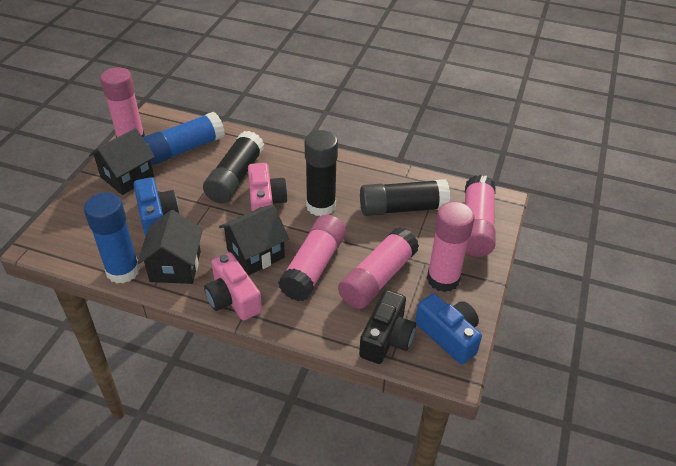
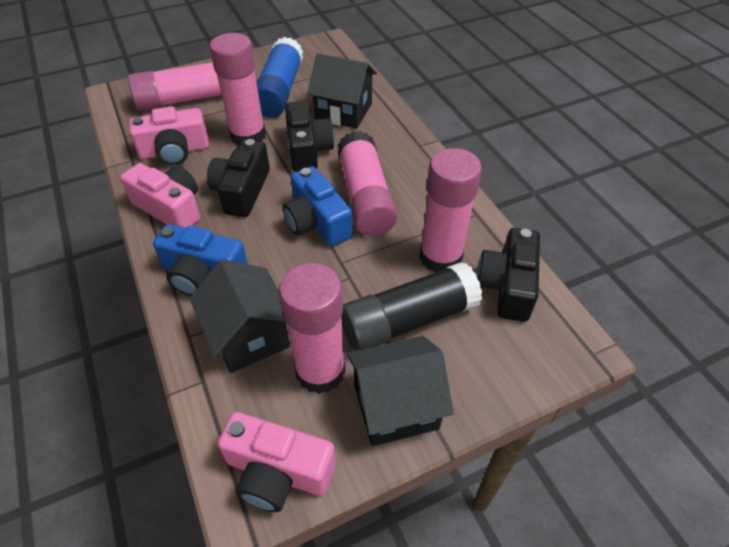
black camera: [359,290,416,364] = 1 -> [207,139,270,217] [285,101,334,172] [477,228,540,322] = 3
black glue stick: [203,131,264,203] [305,130,338,216] [360,179,450,216] = 3 -> [341,262,482,351] = 1
blue glue stick: [84,193,140,284] [143,112,225,165] = 2 -> [256,37,303,118] = 1
pink camera: [204,252,262,321] [248,163,288,211] = 2 -> [120,163,200,228] [129,106,209,165] [218,412,336,512] = 3

